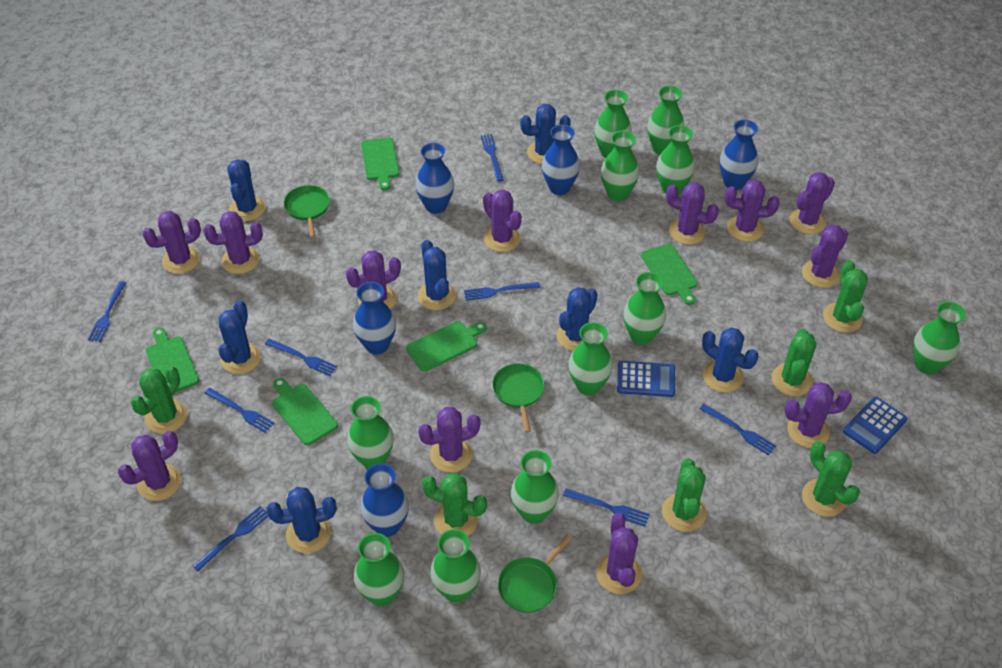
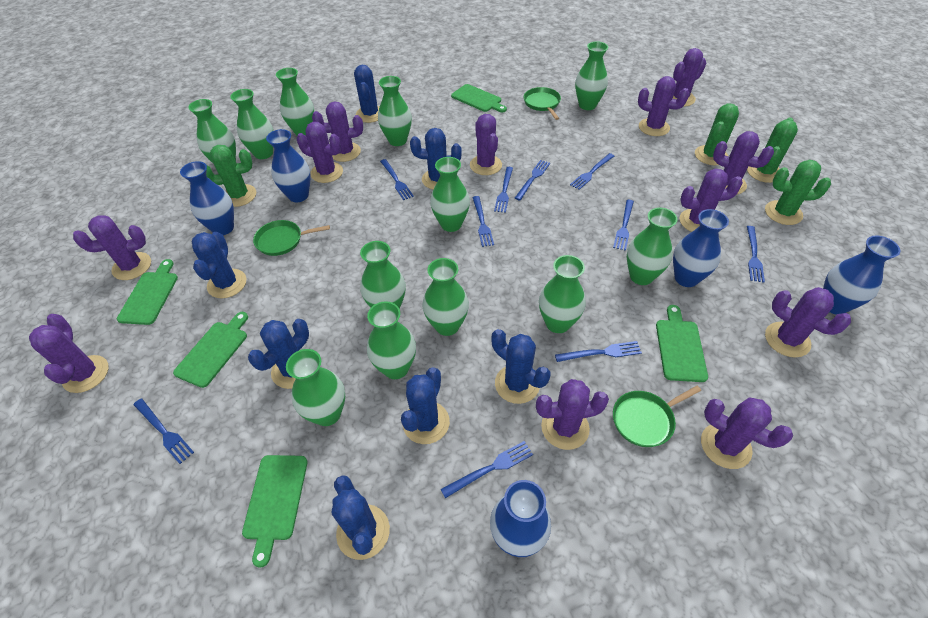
blue calculator: [617,361,675,397] [843,397,908,454] = 2 -> none = 0
blue fork: [88,281,126,342] [193,506,268,572] [204,388,274,433] [265,339,337,376] [464,282,540,301] [481,134,504,182] [563,489,650,527] [700,404,776,456] = 8 -> [133,399,194,464] [380,159,414,200] [441,441,533,498] [472,196,494,247] [494,167,513,213] [515,160,550,200] [555,341,642,362] [570,153,614,190] [613,200,634,251] [747,226,765,282] = 10
green cactus: [131,366,187,434] [422,473,487,536] [662,458,707,532] [772,329,817,396] [802,441,860,517] [823,260,868,333] = 6 -> [206,145,256,207] [695,103,739,165] [747,118,798,183] [765,160,831,225] = 4
green vase: [347,396,394,468] [354,533,404,606] [430,529,481,602] [511,450,559,524] [568,322,613,395] [594,90,632,158] [601,131,639,201] [623,272,666,345] [647,85,684,155] [656,125,695,195] [913,302,966,374] = 11 -> [188,99,236,163] [230,89,273,159] [276,68,314,136] [286,349,345,426] [360,241,405,309] [367,301,416,379] [378,76,412,146] [423,258,469,336] [430,157,470,232] [539,255,586,333] [575,41,608,110] [627,208,678,285] = 12

